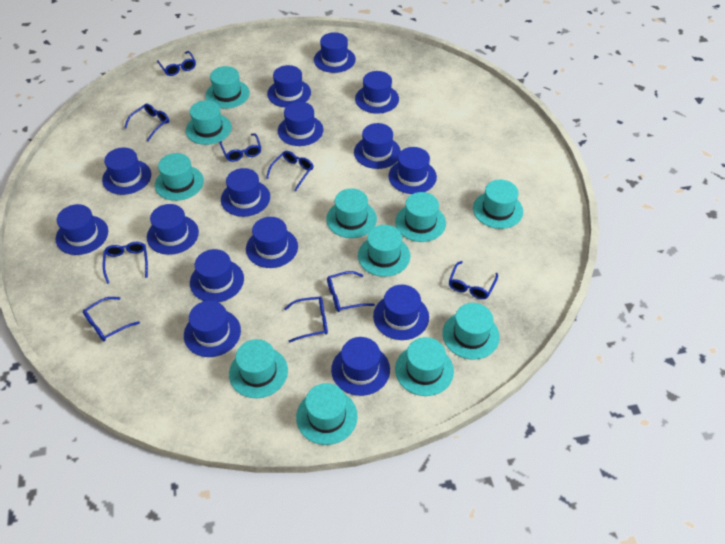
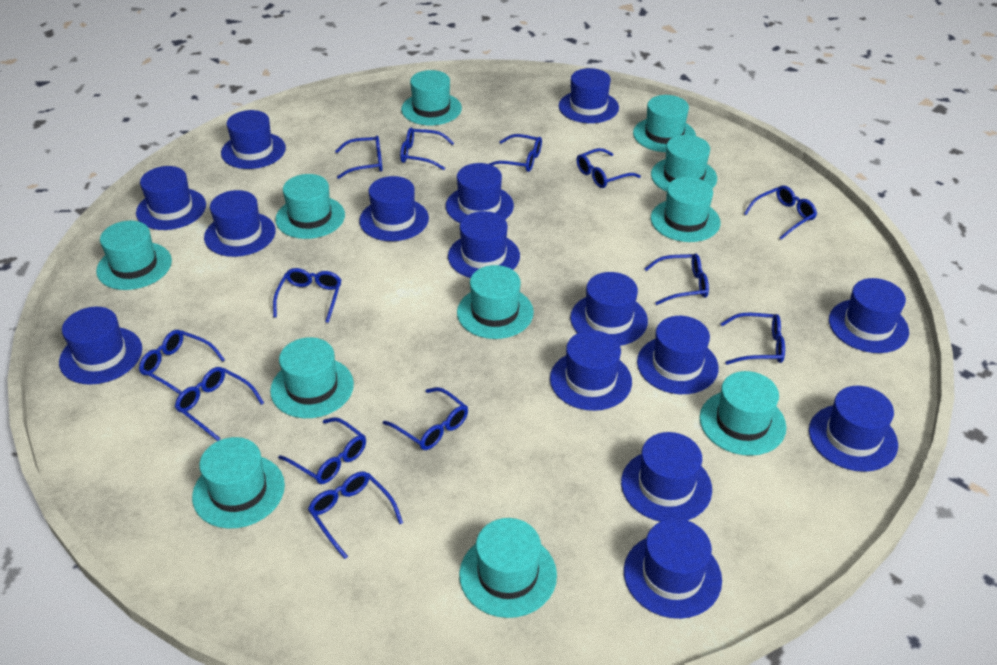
blue glasses: [83,297,140,341] [103,242,148,284] [124,103,169,141] [157,51,196,76] [219,133,261,162] [266,151,314,191] [284,297,328,343] [327,271,375,312] [449,261,498,299] = 9 -> [139,330,225,394] [175,367,264,441] [273,268,342,323] [278,417,366,484] [308,471,403,559] [335,136,383,179] [383,387,468,450] [400,127,454,170] [489,134,542,172] [576,148,641,188] [644,254,709,305] [720,313,785,365] [744,185,817,240] = 13

